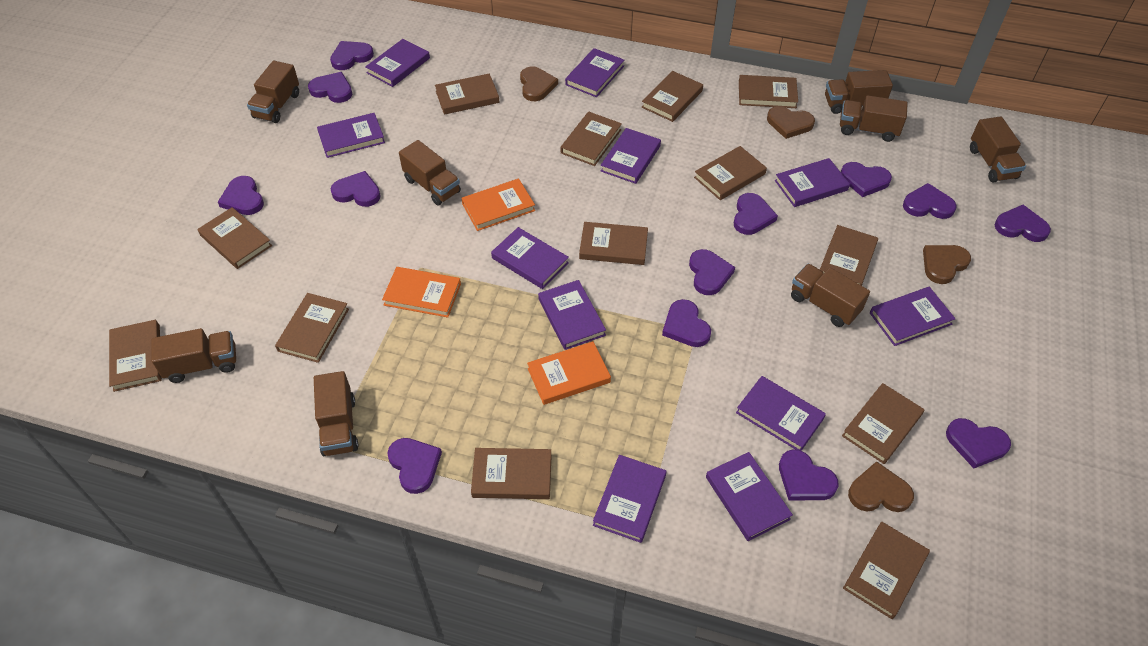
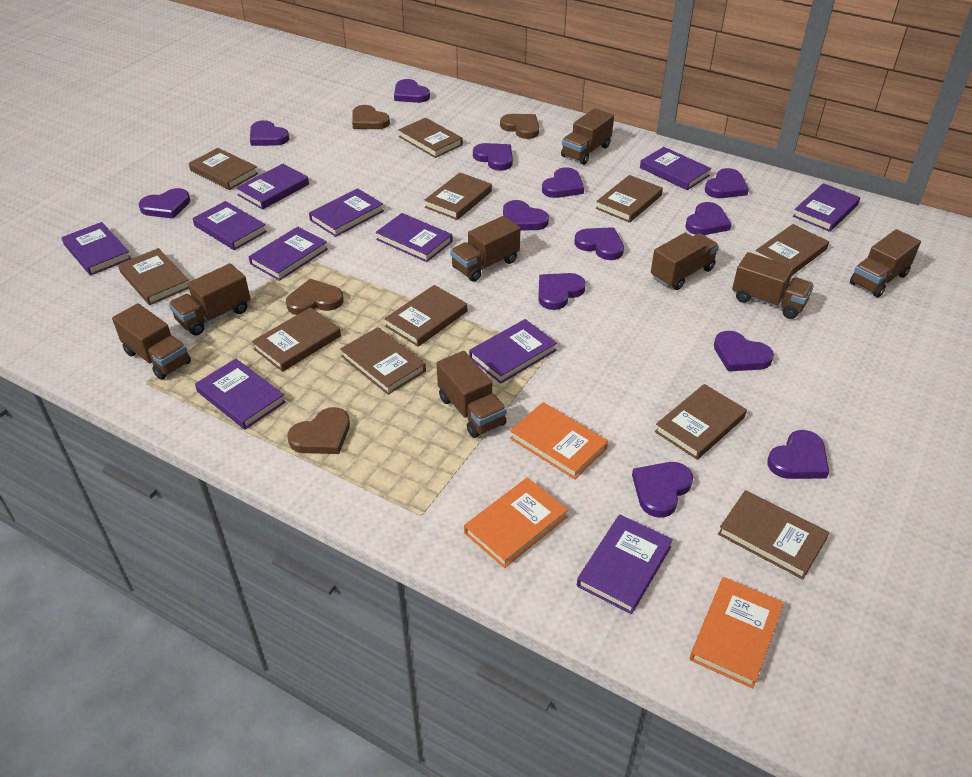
brown book: [109,320,162,392] [197,207,272,269] [275,293,349,363] [435,74,499,115] [471,448,552,499] [561,111,622,166] [579,222,648,265] [642,71,703,122] [694,146,767,200] [739,75,798,108] [820,225,878,286] [842,383,925,464] [843,521,930,619] = 13 -> [118,248,189,305] [189,148,258,190] [252,307,341,372] [340,327,426,395] [384,285,467,347] [398,118,463,158] [424,172,492,220] [596,175,663,223] [655,384,747,460] [718,490,829,580] [756,224,829,275] = 11

